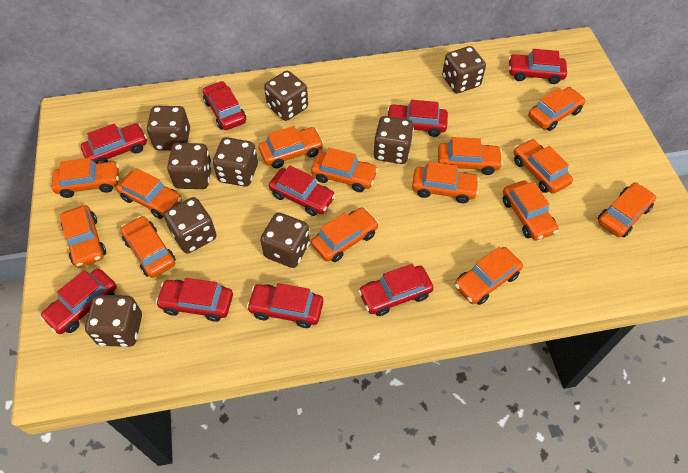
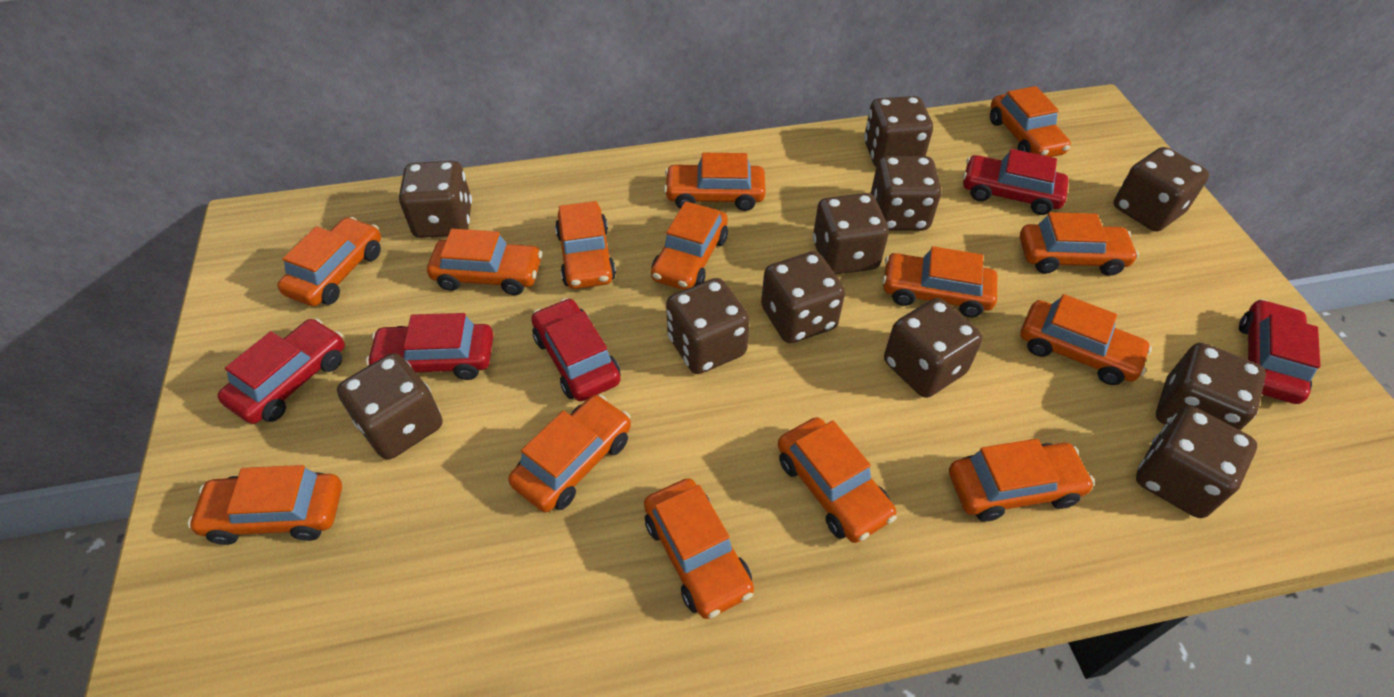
brown dice: [85,295,142,347] [147,106,190,151] [164,197,216,254] [167,143,212,189] [213,137,258,187] [260,213,310,268] [264,71,308,121] [373,116,414,164] [442,46,486,93] = 9 -> [337,353,443,460] [399,161,472,238] [666,278,750,374] [761,251,845,343] [813,193,889,274] [864,96,933,167] [870,156,942,231] [884,298,983,398] [1114,147,1209,232] [1136,406,1257,518] [1156,343,1266,431] = 11
red car: [40,268,117,334] [81,123,147,164] [155,278,233,322] [203,81,246,130] [247,283,323,328] [269,165,335,216] [358,264,434,316] [387,100,448,137] [509,49,567,84] = 9 -> [217,318,345,424] [366,313,494,380] [531,298,620,401] [963,149,1069,215] [1239,299,1321,404] = 5

